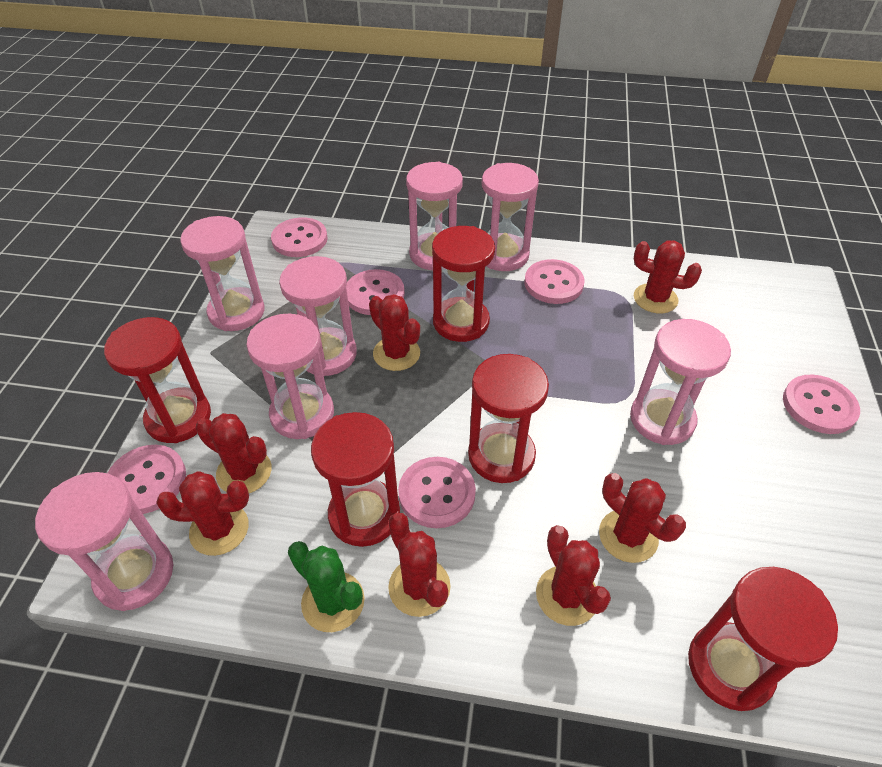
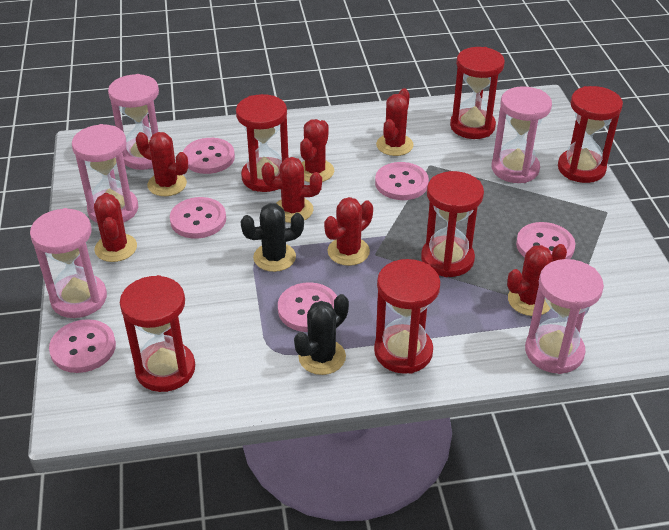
black cactus: none = 0 -> [240,203,304,272] [294,294,349,375] = 2
green cactus: [288,541,365,632] = 1 -> none = 0
pink hourglass: [35,472,173,611] [180,216,265,331] [246,314,334,439] [279,256,357,376] [406,162,463,270] [482,163,539,271] [630,319,731,445] = 7 -> [30,208,107,318] [72,124,138,223] [108,74,159,170] [491,86,552,183] [525,259,604,374] = 5
red hourglass: [104,317,211,443] [311,412,400,547] [432,226,495,342] [468,354,549,483] [688,567,838,711] = 5 -> [120,275,195,392] [236,94,288,192] [374,259,440,374] [421,171,484,277] [450,47,505,139] [558,86,623,183] = 6

